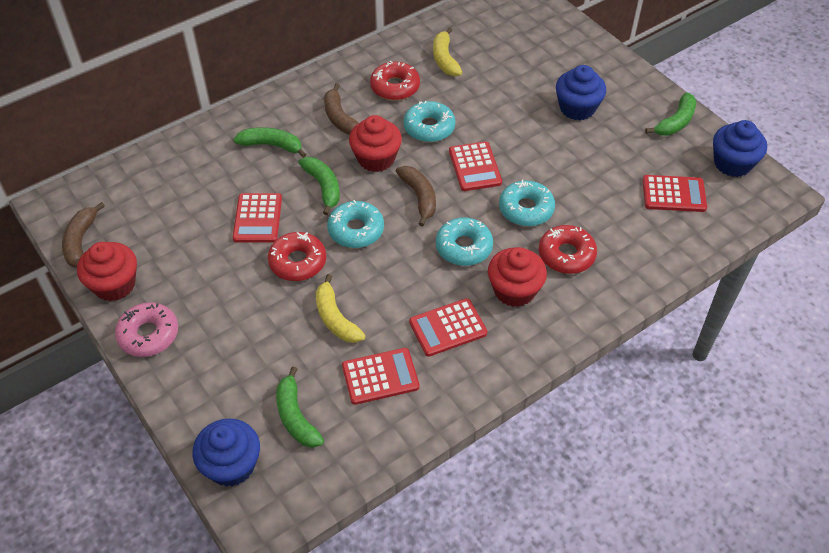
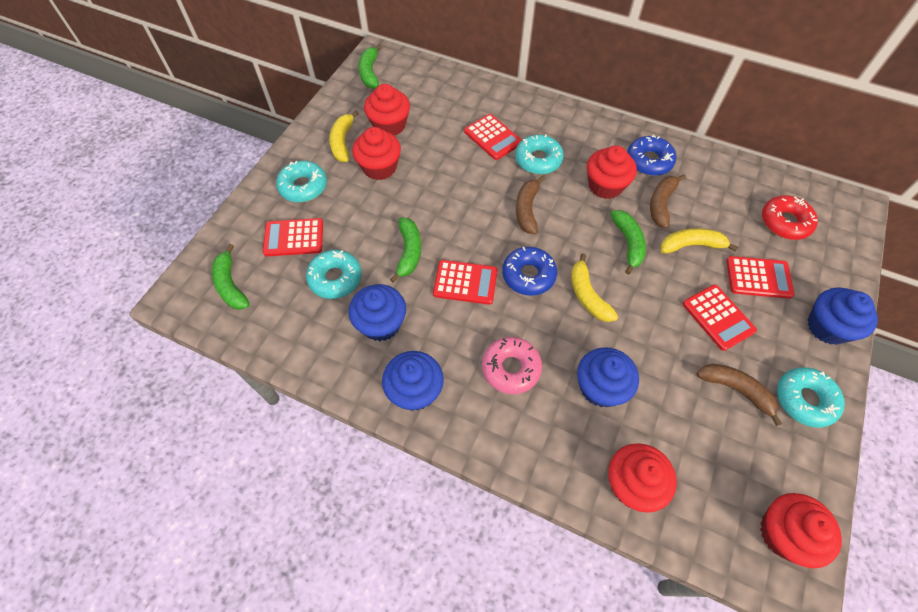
blue cupcake: [192,419,260,487] [556,65,606,120] [713,120,767,177] = 3 -> [349,284,406,341] [382,351,444,411] [577,347,639,407] [808,287,878,345] = 4
blue donut: none = 0 -> [502,247,557,296] [627,135,677,176] = 2
red cupcake: [77,242,137,301] [349,115,402,172] [488,247,547,307] = 3 -> [352,127,401,180] [364,84,410,135] [587,146,637,199] [608,443,677,513] [760,493,842,568] = 5
red donut: [268,232,326,281] [370,60,420,100] [539,225,597,274] = 3 -> [762,195,818,240] = 1
yellow banana: [316,274,366,343] [433,27,463,76] = 2 -> [329,111,359,162] [571,253,618,322] [660,228,738,253] = 3

